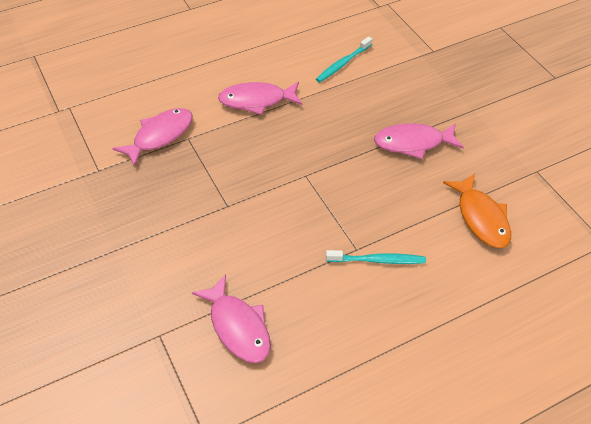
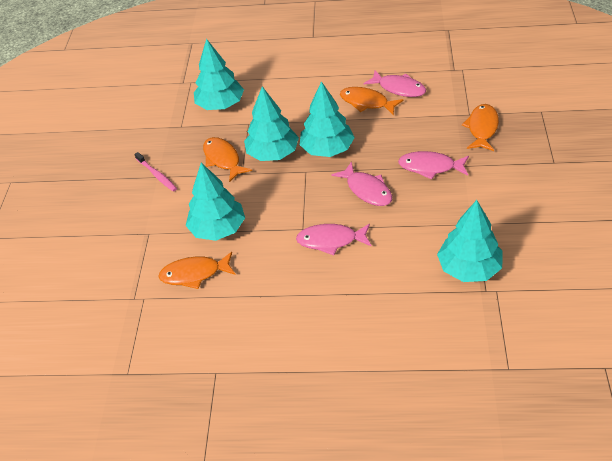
orange fish: [443,173,511,248] = 1 -> [158,252,236,289] [203,137,252,182] [340,87,404,116] [462,104,499,151] = 4
pink toothbrush: none = 0 -> [134,152,177,192] = 1
turquoise toothbrush: [316,36,372,83] [326,250,426,264] = 2 -> none = 0
turquoise tree: none = 0 -> [186,163,245,241] [194,39,244,110] [244,86,299,161] [300,81,355,157] [437,200,503,282] = 5

